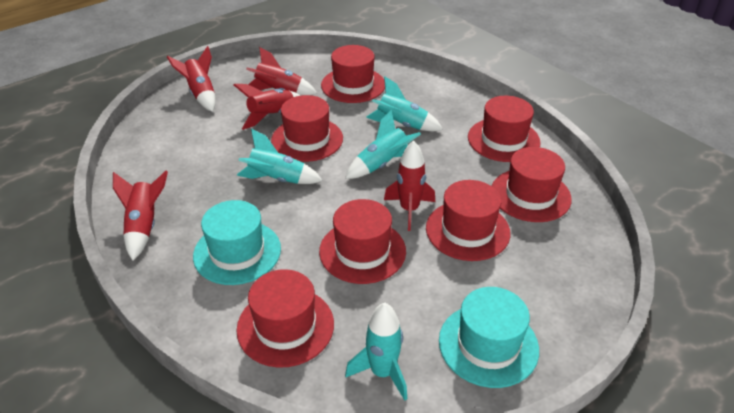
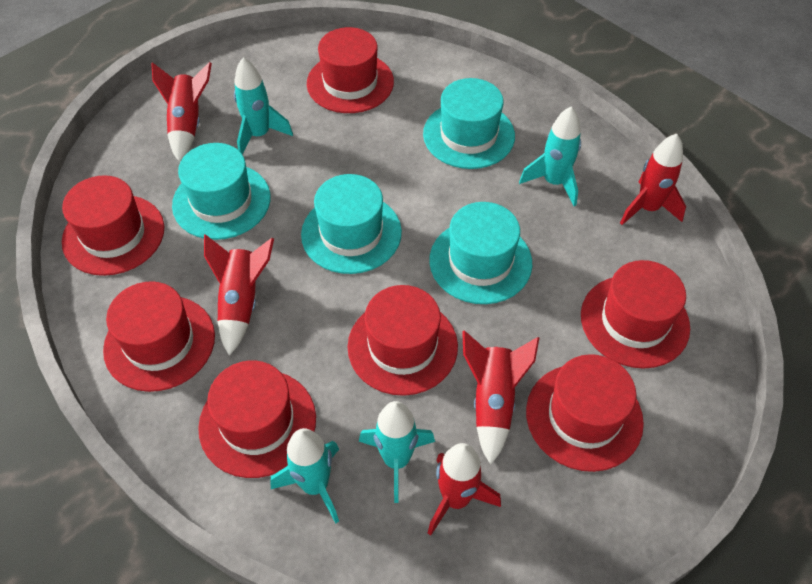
turquoise hat: [193,200,281,285] [439,287,539,388] = 2 -> [172,143,271,240] [301,174,402,274] [423,78,515,169] [429,202,532,304] = 4

